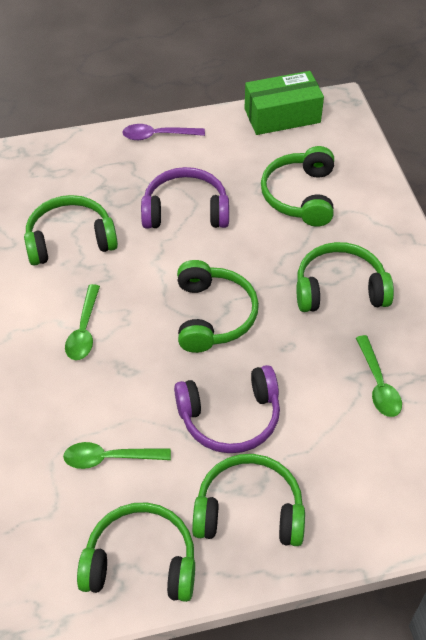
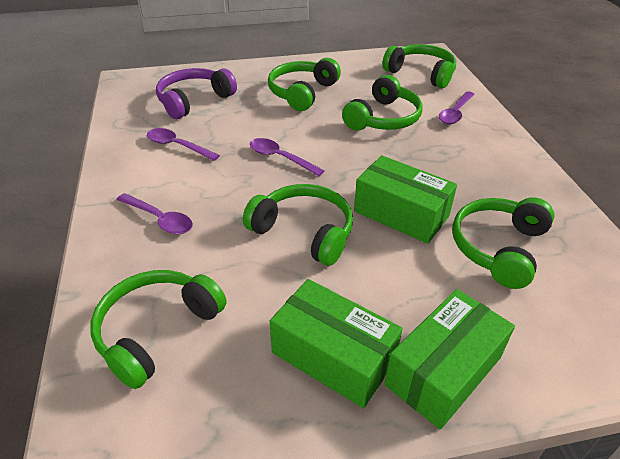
green box: [244,71,324,135] = 1 -> [270,279,402,408] [354,155,457,244] [384,289,515,429] = 3
green spoon: [63,442,171,469] [65,284,100,360] [356,335,402,417] = 3 -> none = 0
purple headphones: [141,167,229,229] [174,365,280,453] = 2 -> [156,68,237,119] = 1
purple spoon: [122,124,205,140] = 1 -> [116,193,193,234] [147,128,220,161] [250,138,325,176] [439,91,475,124] = 4

